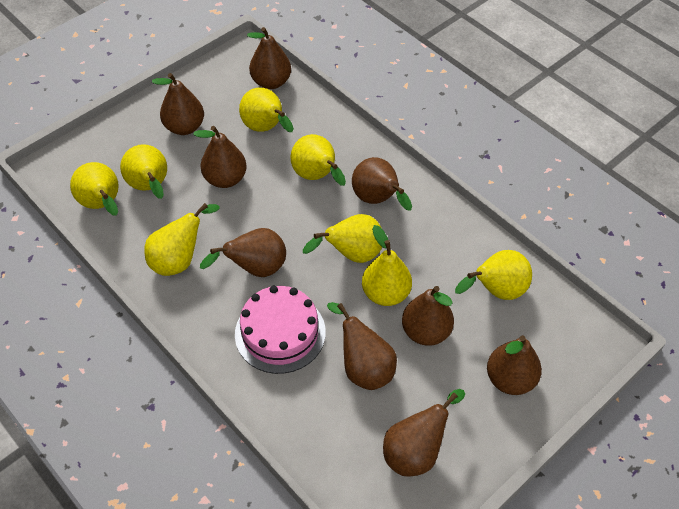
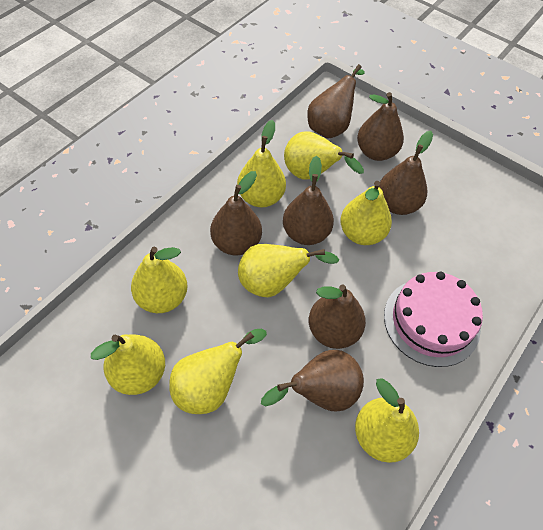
brown pear: [152,73,204,135] [193,126,247,188] [200,228,286,277] [247,27,291,89] [327,302,397,390] [352,157,412,211] [383,389,465,477] [402,286,454,346] [487,335,542,395] = 9 -> [210,171,262,255] [261,350,364,412] [283,156,334,245] [307,64,365,139] [309,284,366,349] [357,92,404,161] [379,131,433,215] = 7

